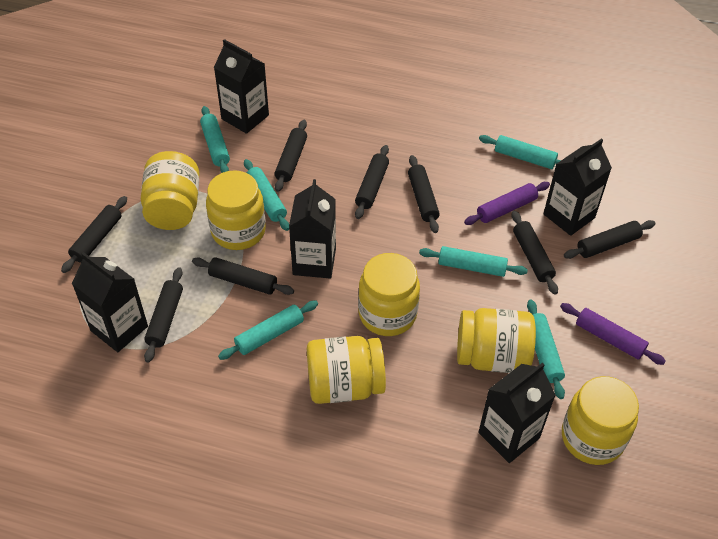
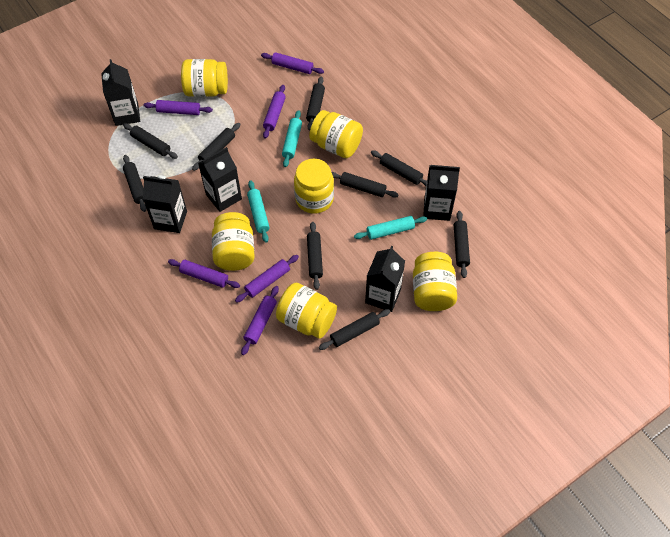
black rolling pin: [61,196,127,273] [144,267,183,363] [192,257,294,295] [275,120,307,192] [355,145,389,219] [408,155,440,233] [512,211,558,294] [564,220,656,259] = 8 -> [123,123,178,159] [123,155,147,212] [192,123,240,171] [306,77,325,131] [307,222,323,290] [319,309,390,350] [331,172,399,198] [371,150,427,186] [454,211,470,278] = 9
purple rolling pin: [464,182,550,225] [560,303,666,365] = 2 -> [143,100,213,115] [168,259,240,288] [235,255,299,302] [241,286,279,355] [261,52,324,74] [263,85,286,139] = 6
turquoise rolling pin: [200,106,230,173] [218,301,318,360] [244,159,289,231] [419,246,528,277] [479,135,561,169] [527,299,565,399] = 6 -> [247,180,270,243] [282,110,302,167] [354,216,427,240] = 3

